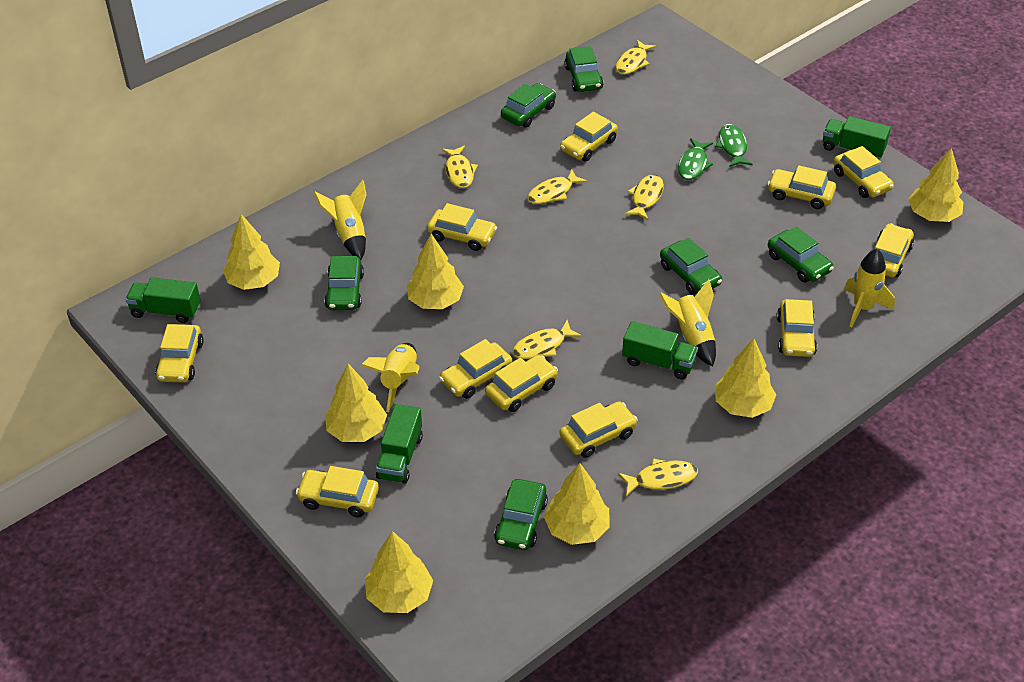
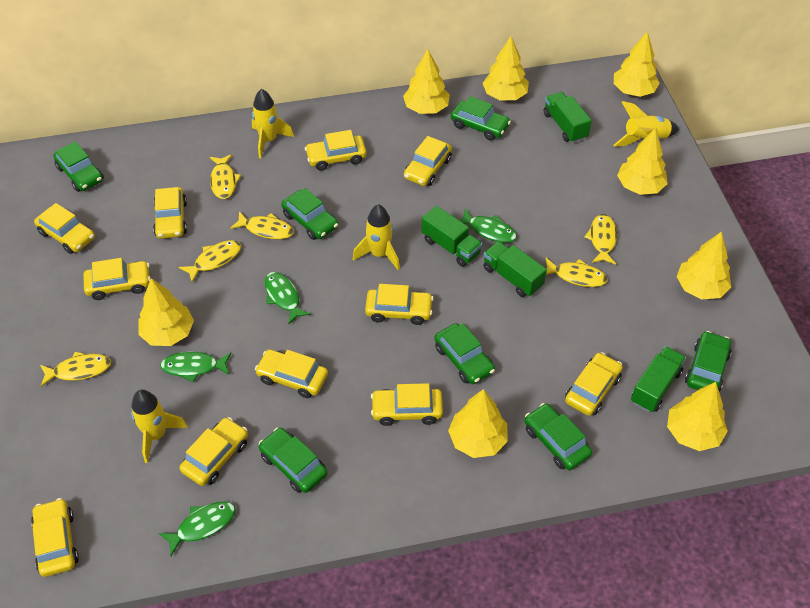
green car: [324,256,364,310] [494,479,548,550] [501,83,556,128] [564,46,604,92] [660,238,722,295] [768,227,834,283] = 6 -> [53,142,104,192] [259,428,327,493] [281,188,338,240] [434,323,495,384] [451,96,511,141] [525,403,592,470] [685,331,732,392] = 7
green fish: [678,138,713,180] [715,124,753,167] = 2 -> [159,502,236,556] [160,351,231,383] [265,272,311,325] [459,209,517,243] = 4
yellow tree: [223,214,280,290] [325,364,387,442] [365,531,433,613] [407,234,464,309] [544,463,610,545] [715,338,776,418] [908,148,963,222] = 7 -> [138,278,194,346] [403,49,450,114] [448,389,508,458] [483,36,529,101] [614,32,660,97] [617,128,668,195] [667,382,728,451] [676,231,731,299] = 8

